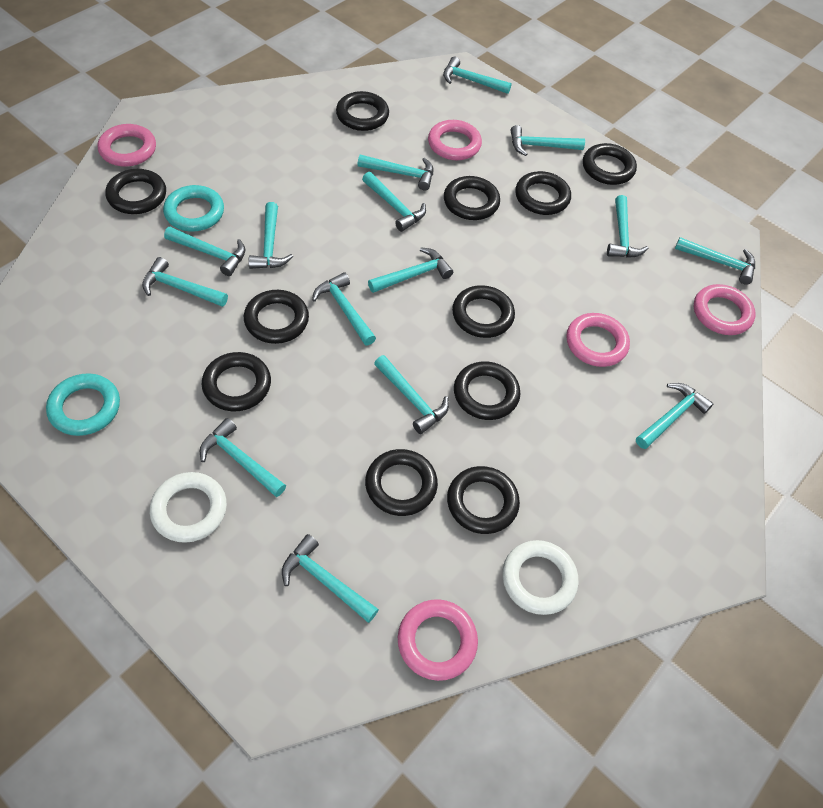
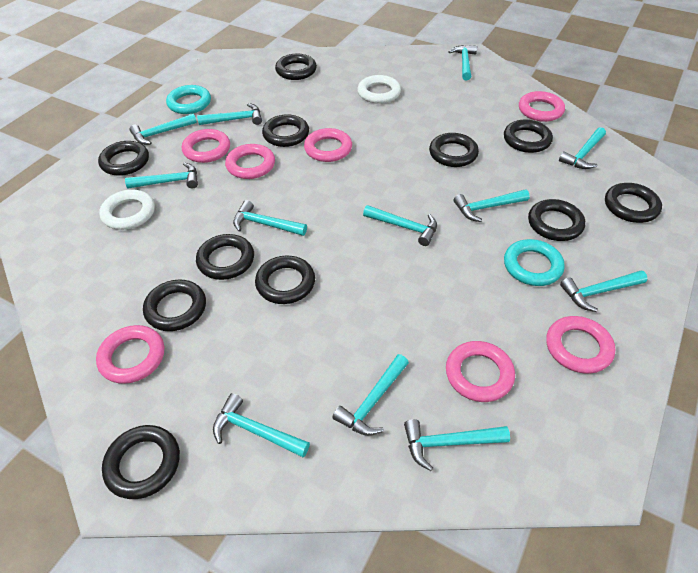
pink ring: [98,124,156,167] [398,599,478,681] [428,120,482,160] [566,313,630,367] [694,284,756,335] = 5 -> [96,325,164,384] [182,129,230,163] [225,144,275,179] [304,128,352,162] [446,341,515,402] [519,91,565,122] [546,316,615,374] = 7
turquoise hammer: [142,257,228,307] [164,227,245,276] [200,418,286,497] [249,202,293,269] [282,534,379,623] [312,272,376,346] [357,155,433,191] [362,172,426,232] [368,248,453,293] [374,355,449,434] [443,57,512,94] [511,125,585,156] [607,195,648,258] [636,383,714,449] [675,237,755,285] = 15 -> [125,162,198,189] [129,114,197,145] [197,103,262,125] [213,393,310,458] [233,200,307,236] [332,354,409,436] [363,205,437,246] [404,419,510,471] [448,45,477,80] [454,189,530,222] [559,127,606,169] [560,271,647,312] = 12

